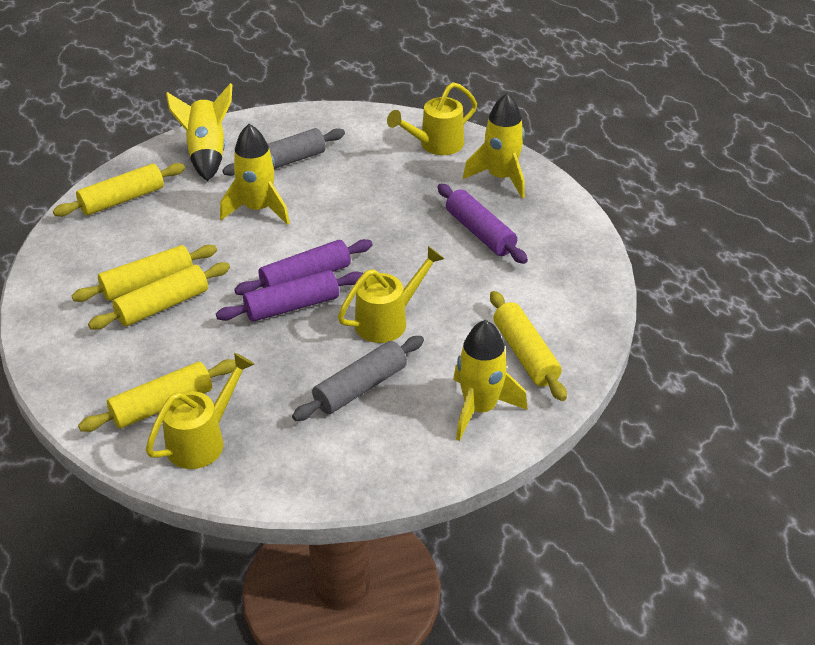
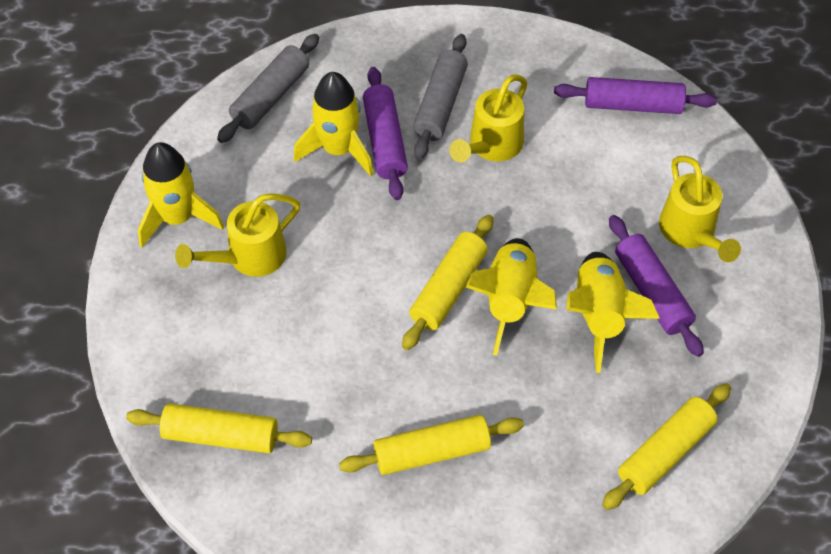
yellow rolling pin: [53,163,185,217] [71,245,217,302] [78,359,236,432] [88,262,230,330] [490,291,567,401] = 5 -> [126,403,312,453] [339,415,524,475] [402,215,494,350] [602,383,731,510] = 4

